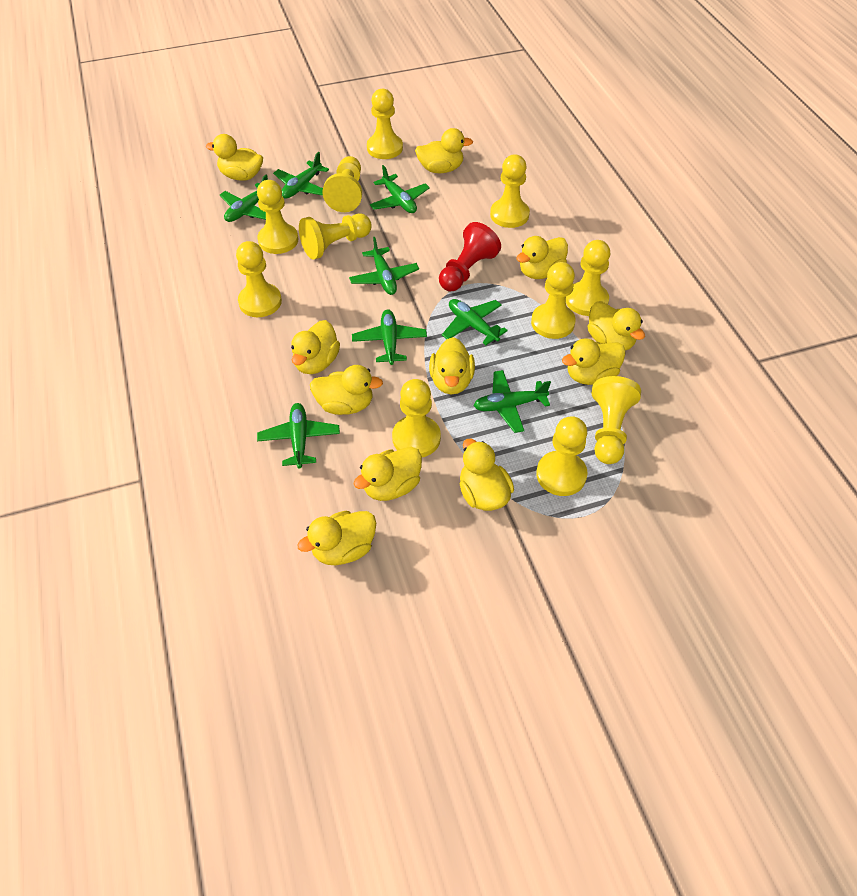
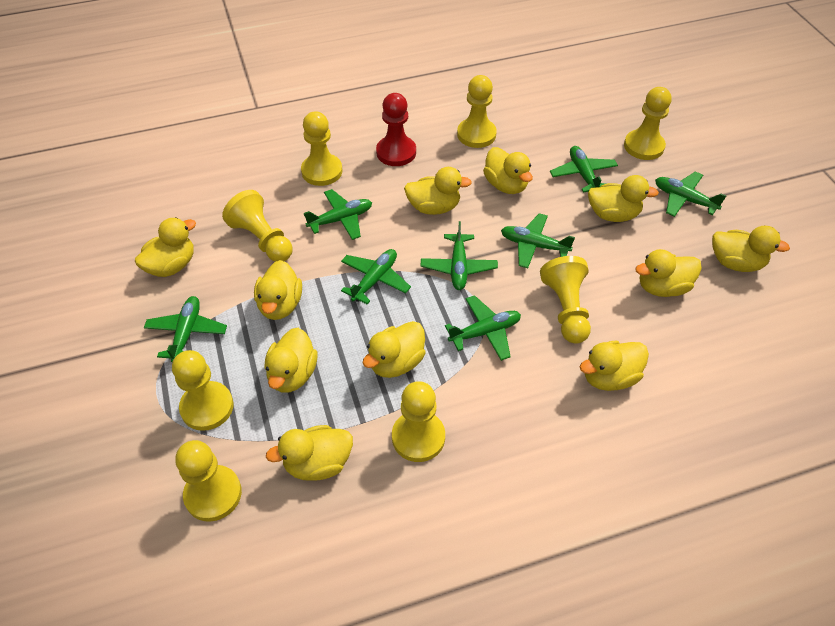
yellow pawn: [236,241,282,317] [257,180,298,254] [299,213,371,260] [322,156,362,212] [367,89,403,159] [392,379,441,457] [490,155,530,228] [531,262,576,339] [536,416,588,496] [566,240,610,316] [591,376,641,464] = 11 -> [172,350,234,431] [175,440,242,522] [222,190,292,262] [301,111,342,186] [392,381,445,462] [457,75,497,148] [540,256,591,344] [624,87,672,160] = 8

